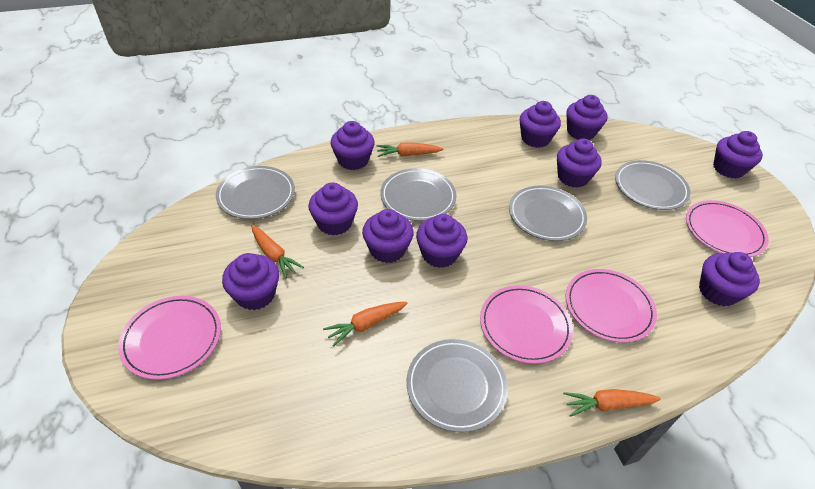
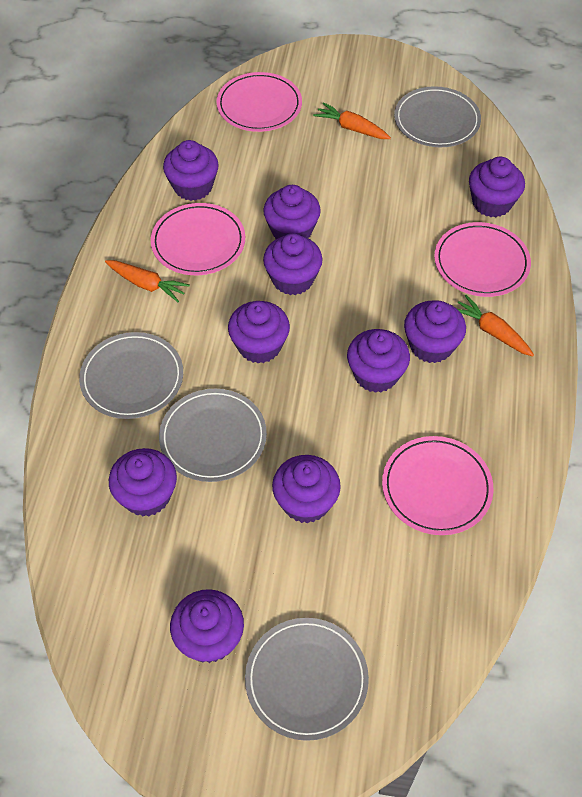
grey plate: [216,166,295,219] [380,168,457,221] [407,339,508,432] [509,186,587,241] [615,160,691,210] = 5 -> [79,332,183,419] [159,389,267,482] [245,618,369,741] [394,86,481,147] = 4
orange carrot: [251,225,304,278] [323,302,407,347] [377,142,444,157] [563,389,661,417] = 4 -> [105,260,190,302] [313,102,391,139] [458,295,534,356] = 3

